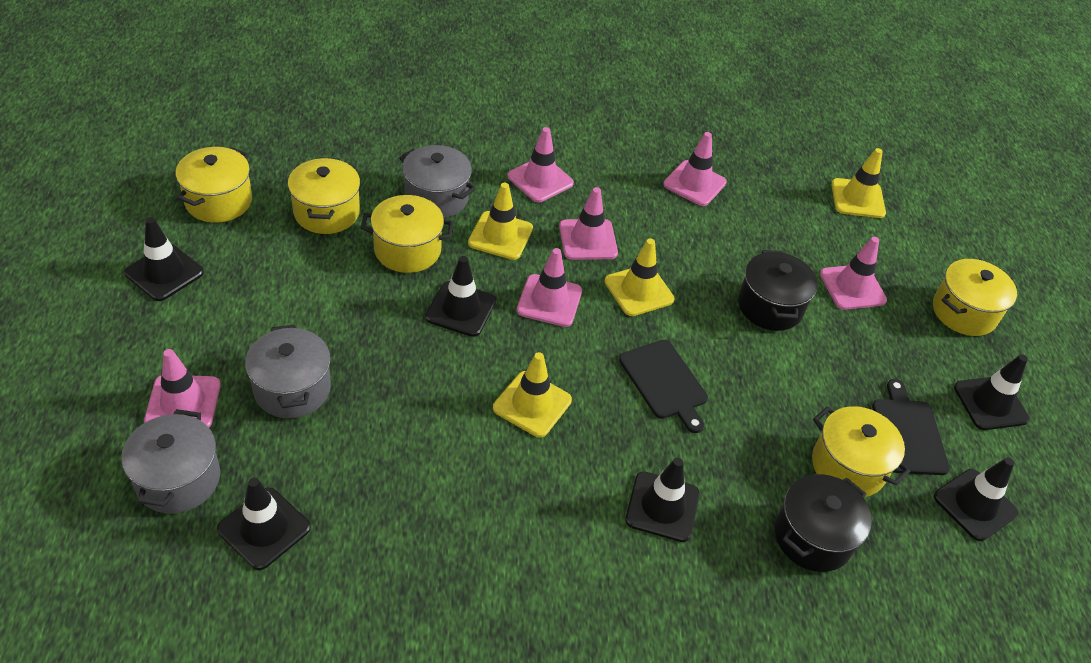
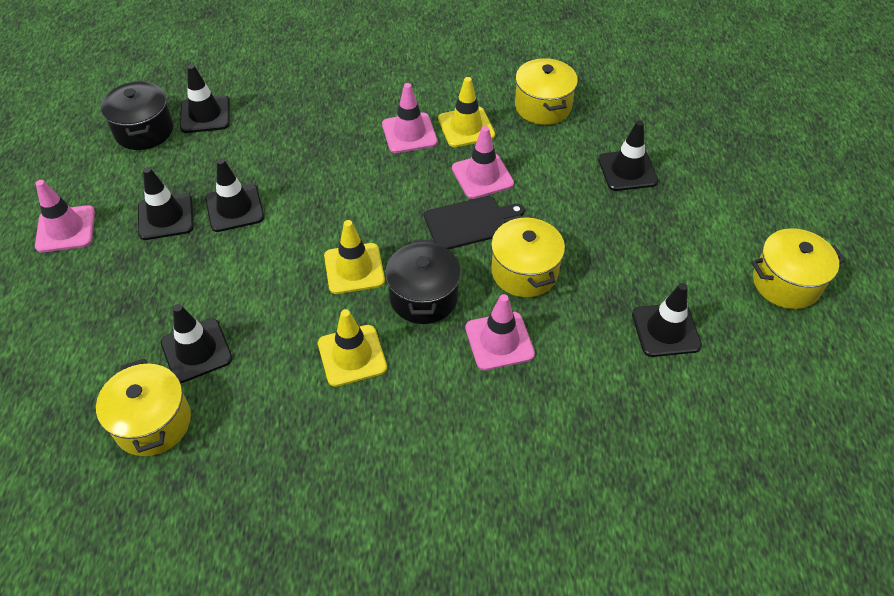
black cutting board: [619,340,708,433] [872,379,950,475] = 2 -> [424,196,525,250] = 1
grey pot: [121,409,220,514] [245,324,331,418] [399,145,476,218] = 3 -> none = 0
pink traffic cone: [144,349,221,427] [508,127,574,203] [517,248,582,327] [559,187,618,260] [663,132,727,206] [820,237,887,310] = 6 -> [35,180,95,252] [382,83,438,153] [452,126,514,199] [465,294,535,371] = 4
yellow pot: [175,147,252,223] [288,157,360,234] [361,195,454,273] [812,406,910,497] [933,259,1017,336] = 5 -> [96,359,191,456] [491,215,565,297] [515,58,578,125] [751,228,845,309] = 4
yellow traffic cone: [468,183,533,260] [493,352,572,437] [604,238,675,316] [831,148,886,218] = 4 -> [318,309,387,387] [324,220,385,294] [438,77,495,147] = 3

